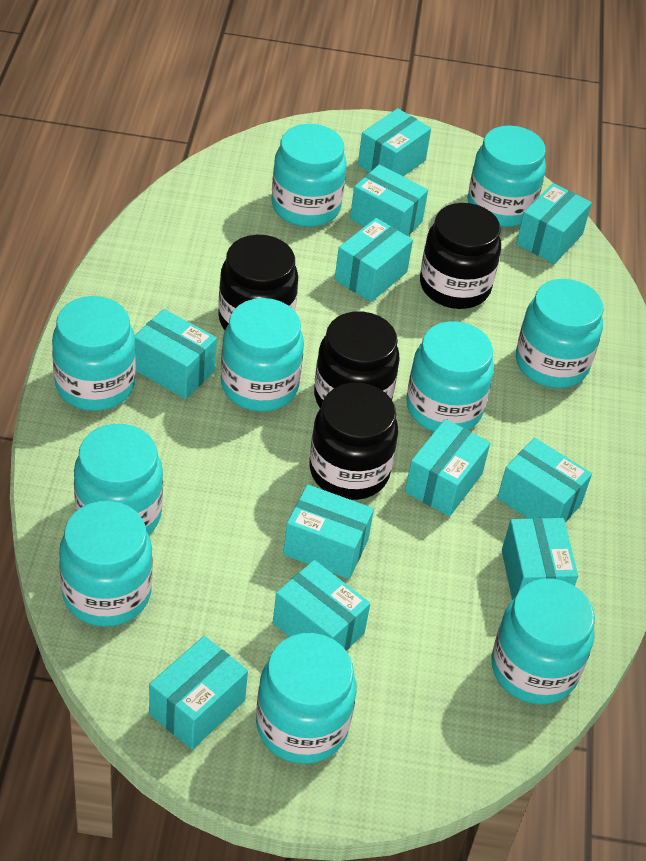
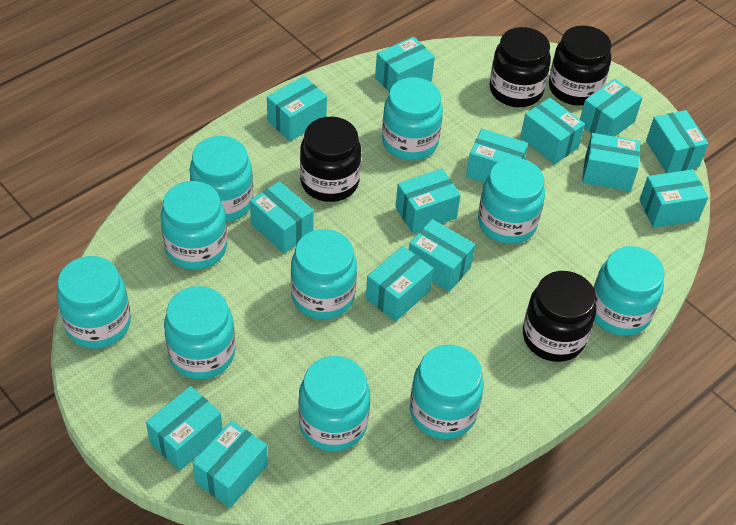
turquoise box: [134,309,217,399] [149,636,248,750] [273,560,370,651] [283,484,374,579] [335,218,413,302] [350,165,428,236] [358,108,431,176] [405,419,490,516] [497,438,592,522] [502,518,578,600] [516,183,592,264] = 11 -> [146,386,223,471] [193,420,268,508] [250,181,314,254] [267,76,327,141] [366,246,433,322] [375,37,435,91] [395,168,461,234] [409,219,475,292] [466,129,528,183] [520,98,585,164] [580,79,643,137] [582,133,640,191] [639,169,708,228] [646,110,709,173] = 14

